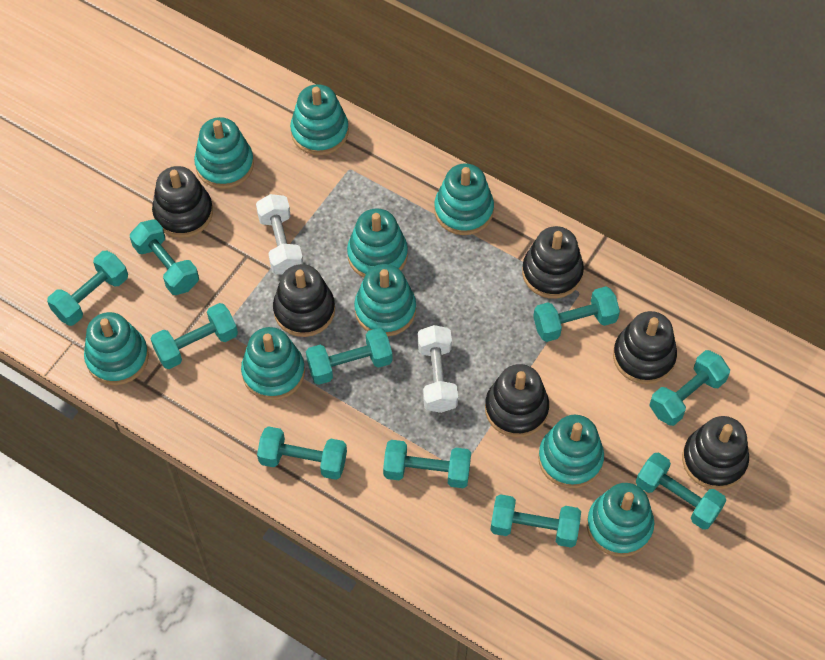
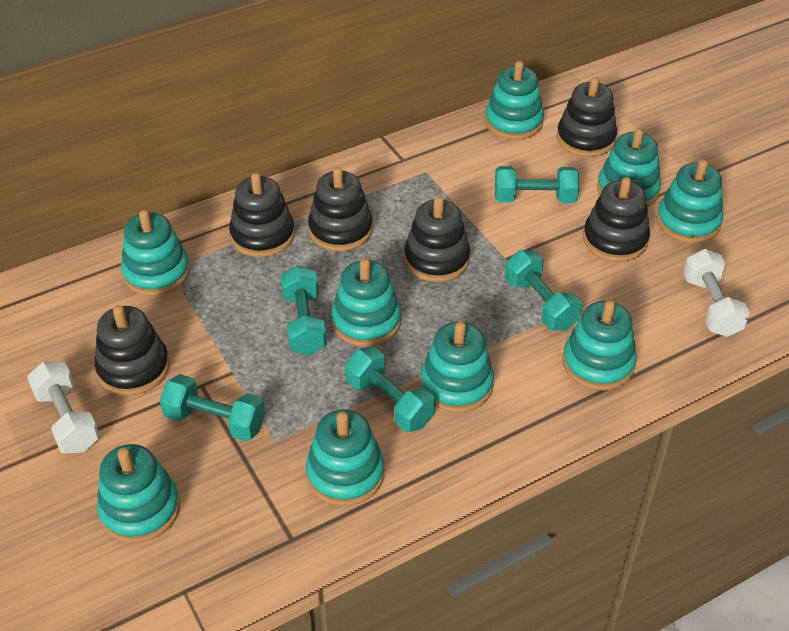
turquoise dumbbell: [47,251,128,326] [130,219,199,295] [151,303,238,369] [257,426,347,480] [306,328,393,385] [383,440,471,488] [490,494,581,548] [533,286,620,342] [636,453,726,530] [649,350,730,426] = 10 -> [160,374,265,441] [280,265,327,355] [345,347,435,432] [495,166,579,203] [505,250,582,331] = 5

